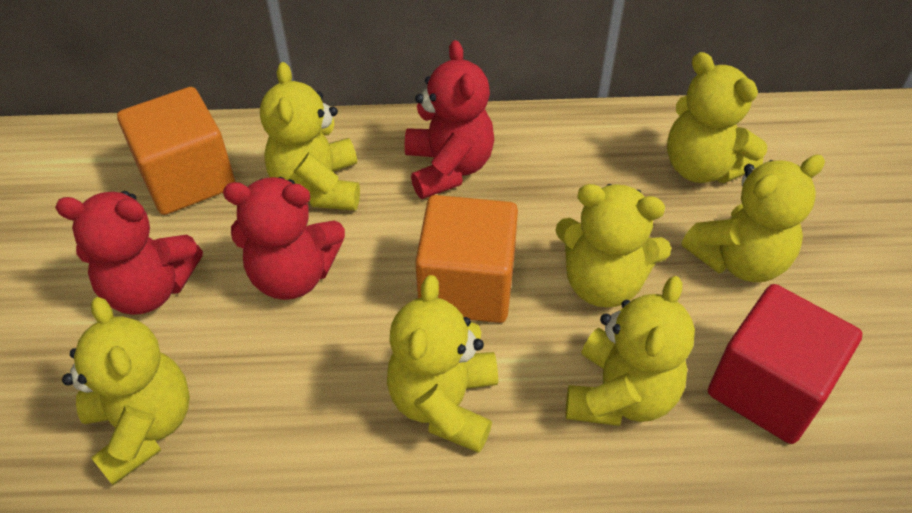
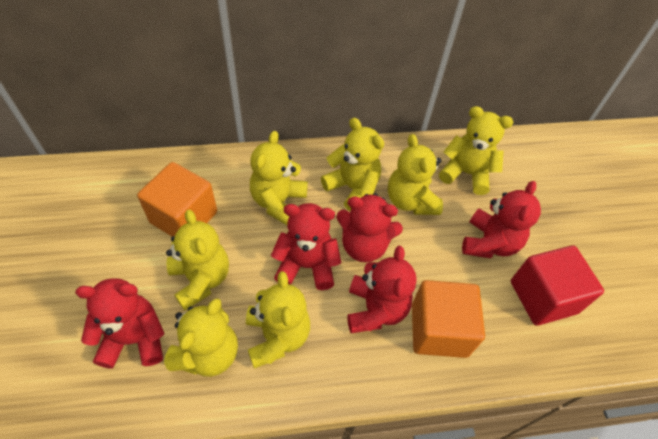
red teddy bear: [55,191,203,315] [223,177,345,300] [405,40,494,199] = 3 -> [75,278,165,369] [271,203,341,290] [336,193,403,262] [347,246,417,333] [462,181,541,258] = 5

